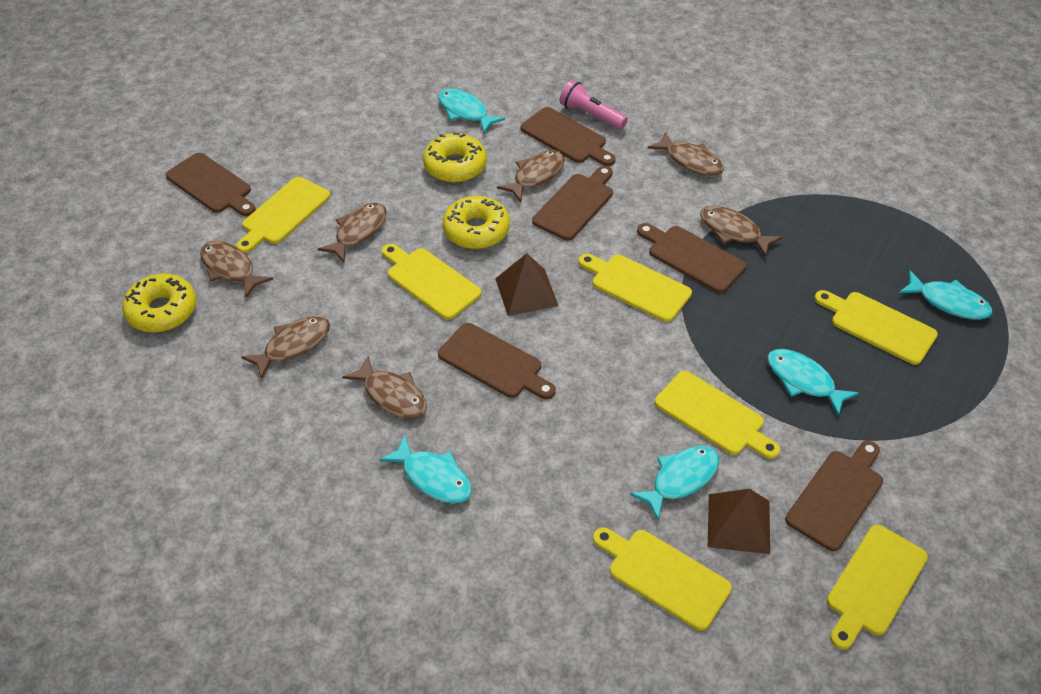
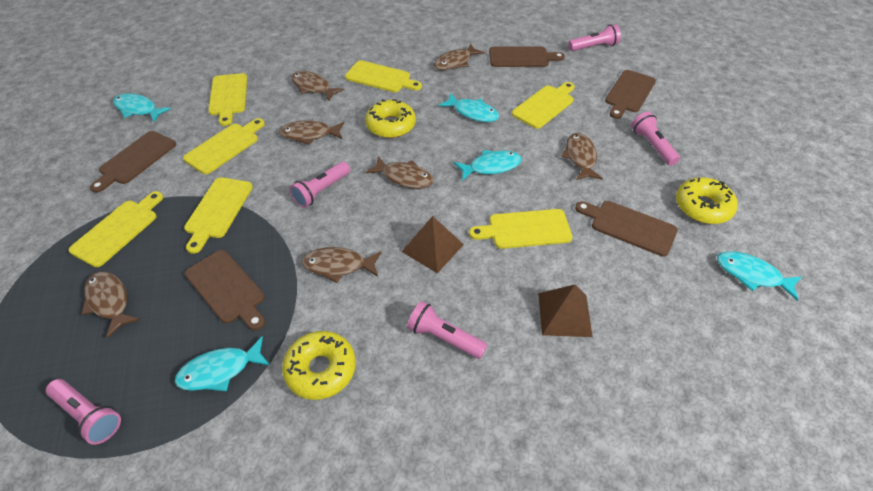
brown cutting board: [166,153,256,216] [438,323,556,399] [521,107,616,166] [532,166,613,240] [637,223,746,293] [785,441,883,551] = 6 -> [90,131,176,193] [185,250,265,331] [489,46,565,67] [575,201,678,256] [605,70,656,119] = 5
pink flashlight: [560,80,628,130] = 1 -> [46,379,121,445] [289,161,350,208] [407,301,487,359] [568,24,621,51] [631,112,680,166] = 5

